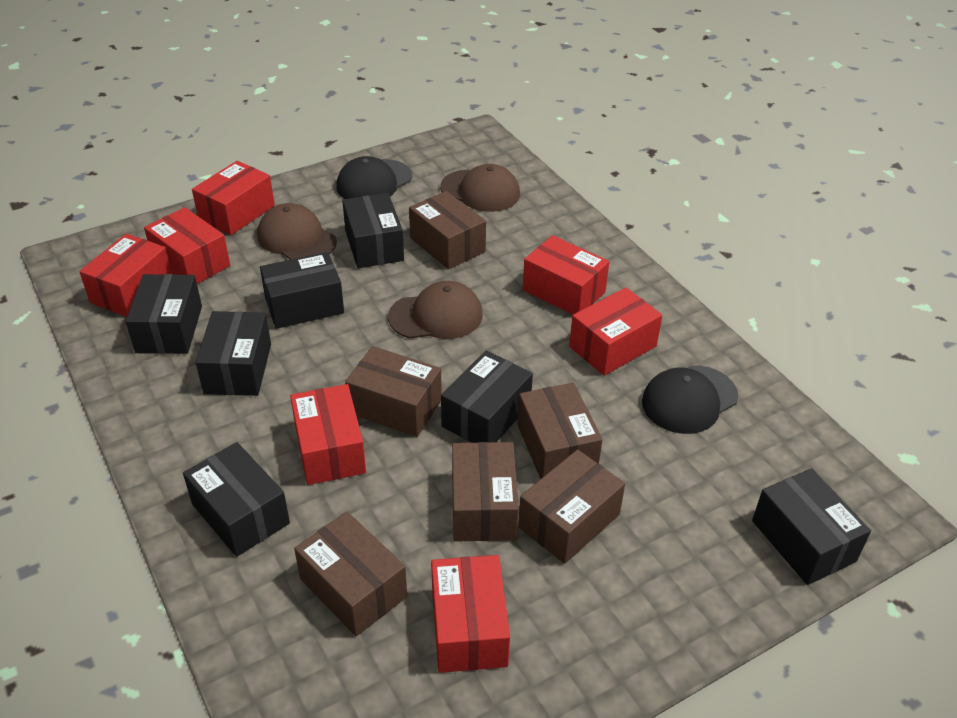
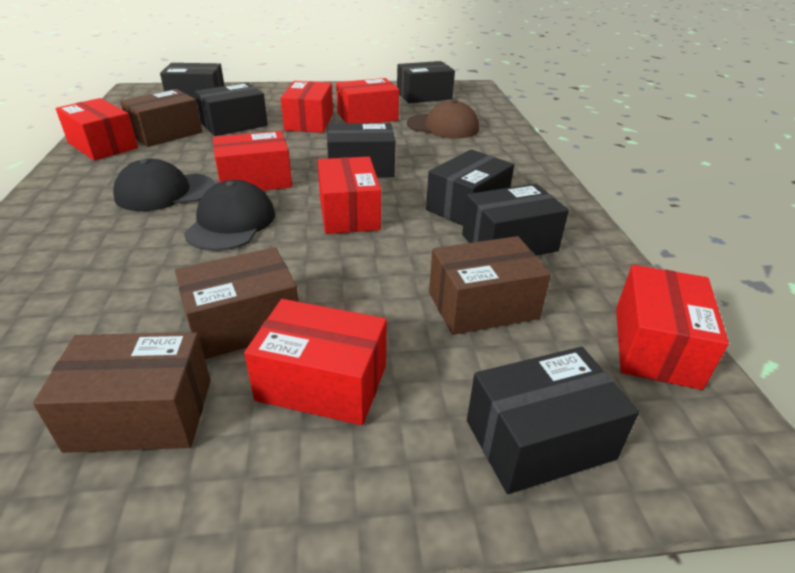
brown box: [294,512,407,636] [345,346,442,437] [409,191,486,269] [452,442,519,542] [517,383,602,479] [518,449,625,564] = 6 -> [33,332,211,453] [120,89,202,147] [175,247,298,359] [429,236,551,335] = 4
brown cap: [257,203,337,260] [388,281,483,339] [440,164,520,212] = 3 -> [407,100,479,139] = 1

